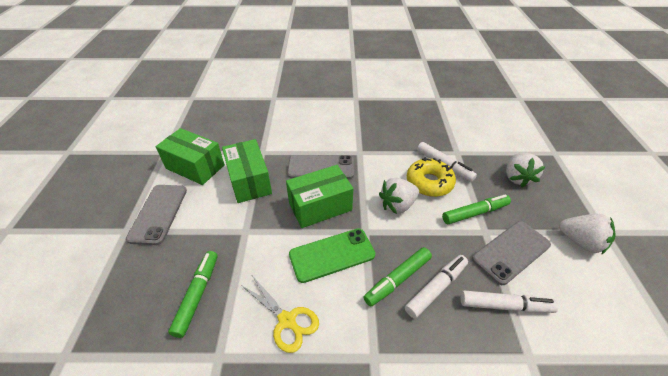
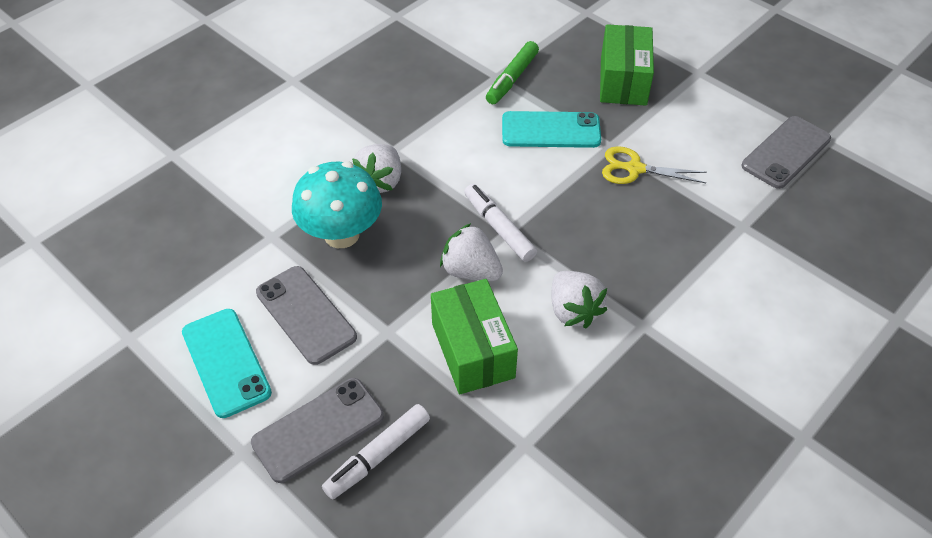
green box: [156,128,225,185] [222,139,272,203] [286,165,353,228] = 3 -> [431,279,518,394] [600,24,654,105] = 2
green marker: [168,251,218,338] [363,247,432,306] [442,194,511,224] = 3 -> [486,41,539,104] = 1
green phone: [289,228,375,283] = 1 -> none = 0
turquoise mushroom: none = 0 -> [292,161,382,248] = 1
turquoise phone: none = 0 -> [182,309,272,418] [502,111,601,148] = 2
white marker: [405,255,468,318] [417,142,477,182] [460,291,558,313] = 3 -> [322,404,430,499] [464,184,537,262] = 2
yellow donut: [407,157,456,197] = 1 -> none = 0

